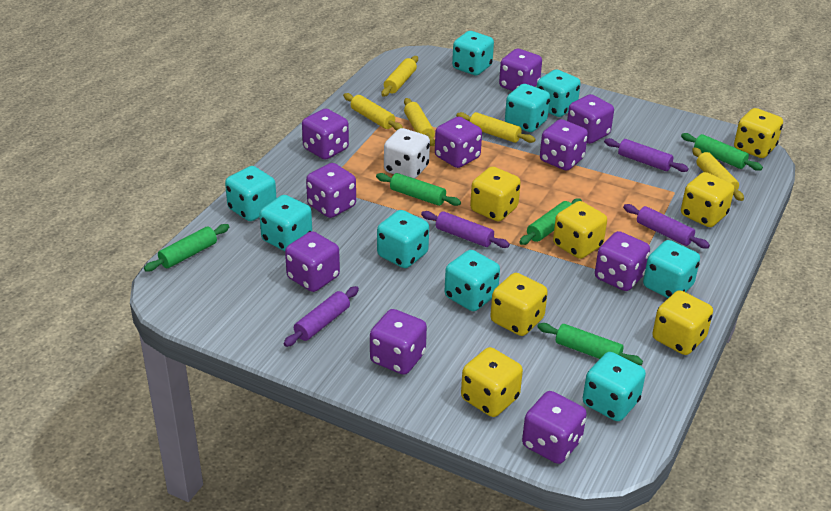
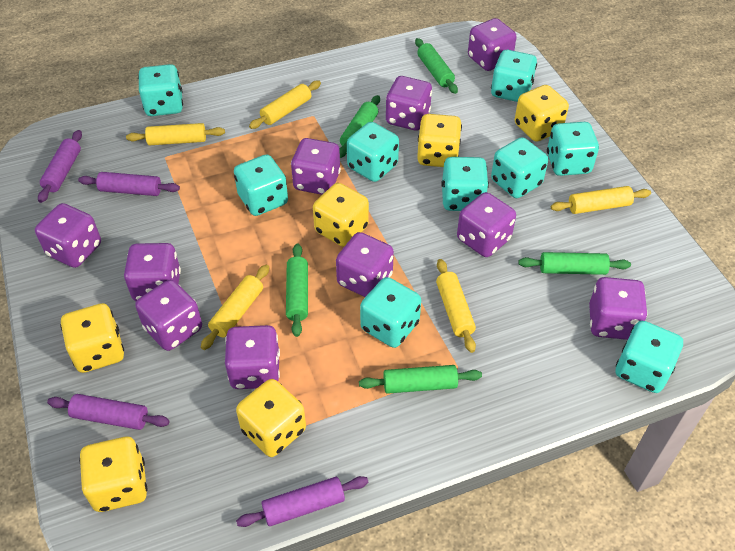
white dice: [384,128,430,179] = 1 -> none = 0
yellow dice: [461,347,523,417] [470,167,521,221] [490,273,548,336] [553,201,607,259] [652,290,713,355] [681,172,734,227] [734,108,783,158] = 7 -> [60,303,124,373] [79,437,147,512] [236,379,306,457] [313,183,369,247] [417,114,462,167] [515,85,569,142] = 6

